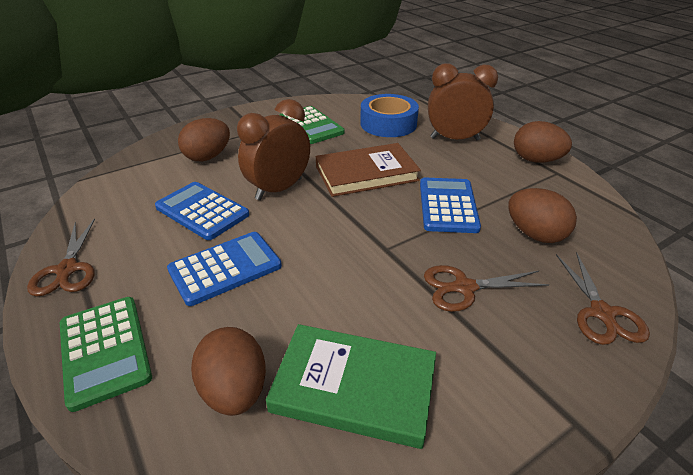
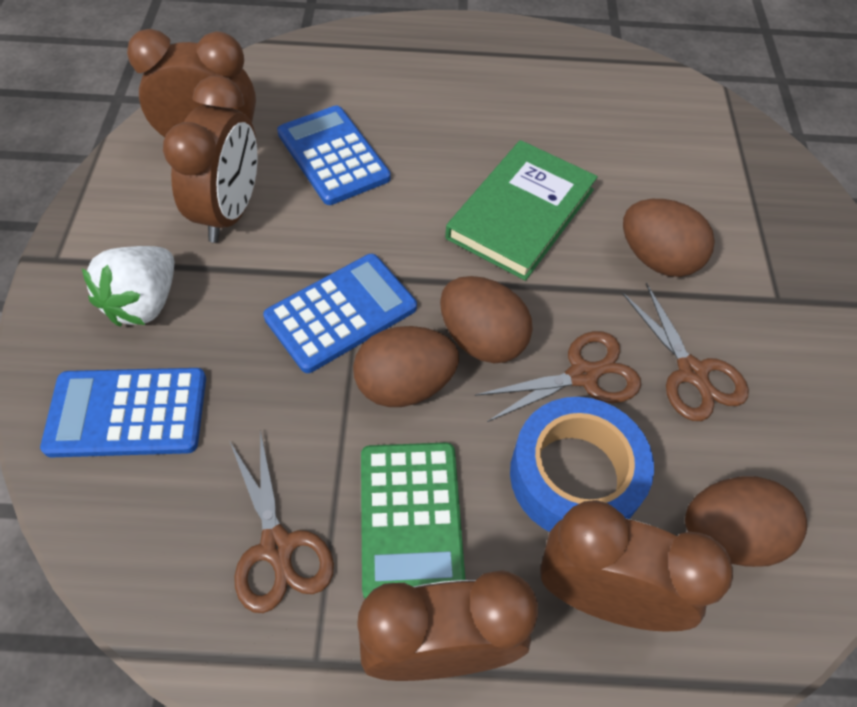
brown book: [316,143,421,197] = 1 -> none = 0
brown clock: [237,99,310,200] [428,64,498,140] = 2 -> [127,29,256,137] [163,76,257,243] [357,570,538,681] [540,500,733,631] = 4
green calculator: [60,297,152,412] [280,106,344,144] = 2 -> [361,443,465,598] = 1
white strawberry: none = 0 -> [82,246,174,327] = 1

